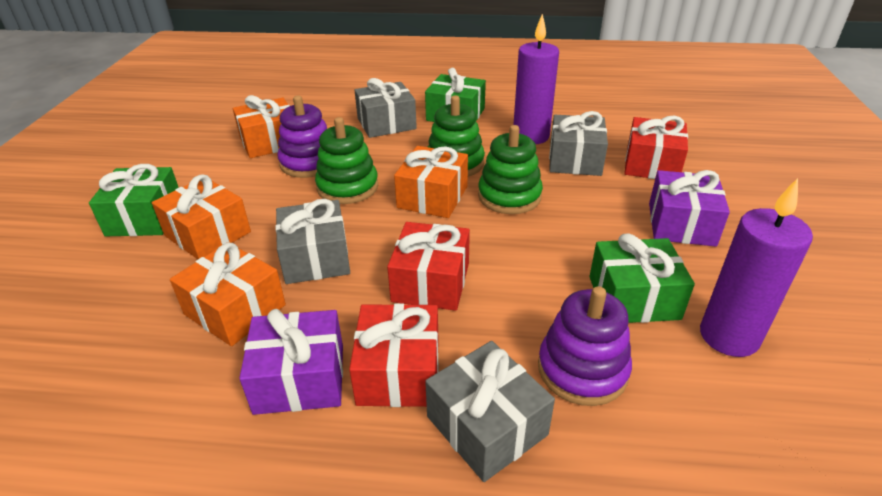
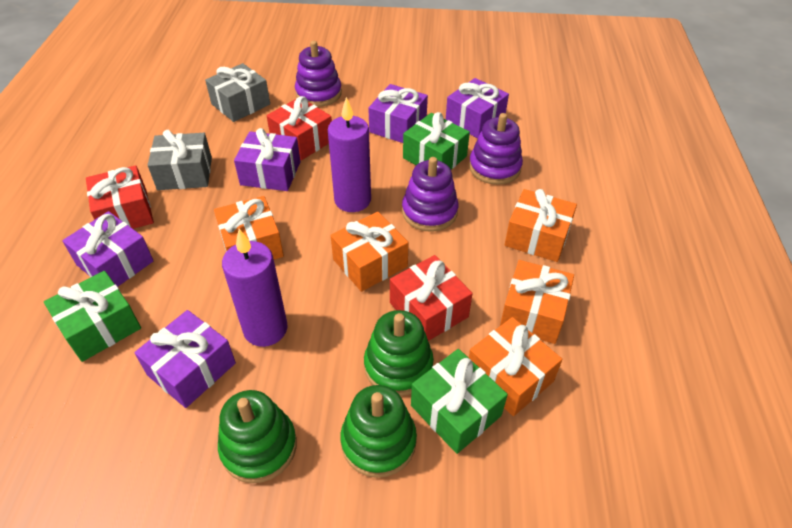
grey gift: [275,199,350,284] [354,78,417,138] [425,341,555,482] [549,111,608,176] = 4 -> [148,130,212,190] [205,63,270,122] = 2
orange gift: [152,174,251,259] [170,242,286,346] [233,95,290,158] [394,146,468,218] = 4 -> [214,196,284,260] [331,212,409,292] [469,317,562,416] [500,260,574,344] [505,189,577,262] = 5
purple gift: [239,309,343,415] [649,170,730,247] = 2 -> [62,211,154,287] [134,310,236,408] [234,128,300,191] [368,84,428,143] [446,78,509,138] = 5
purple stacking toy: [277,96,327,178] [538,286,632,406] = 2 -> [295,41,342,107] [402,157,458,232] [469,113,523,185] = 3

